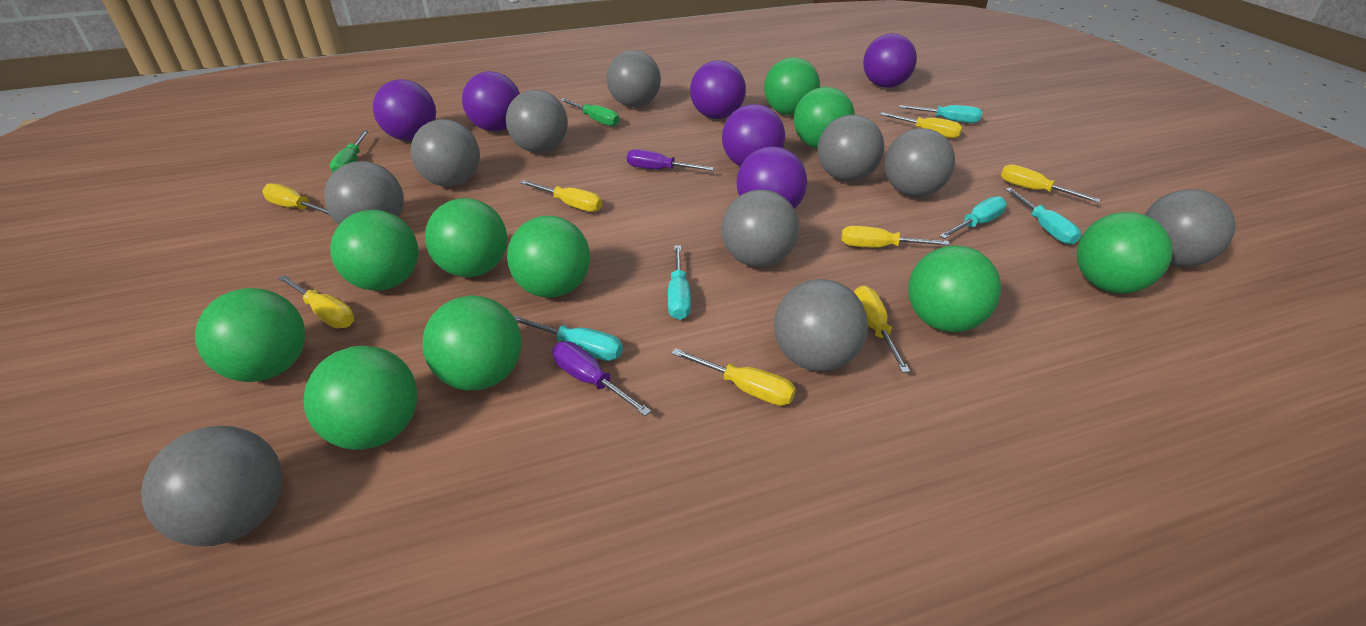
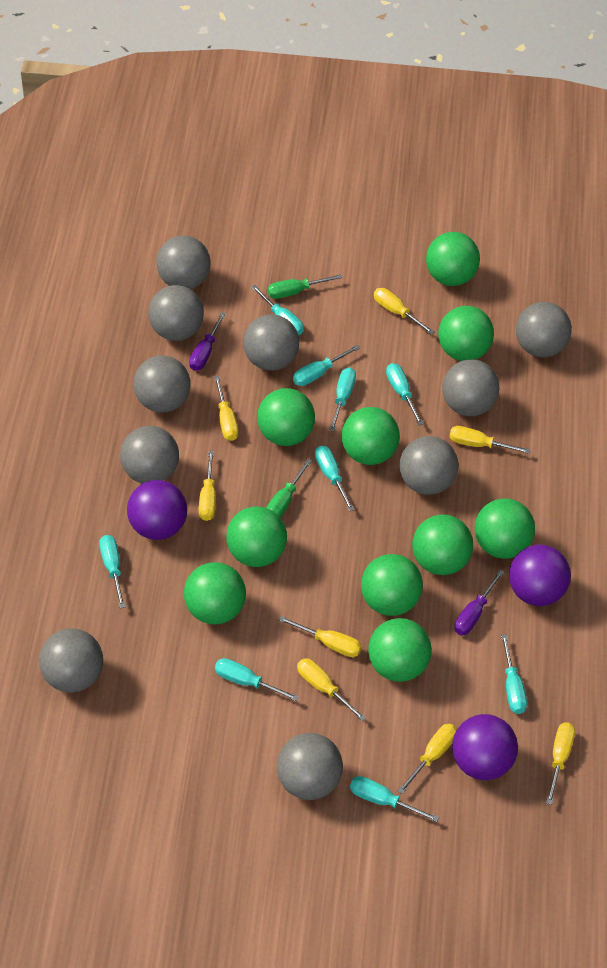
purple ball: [373,79,436,141] [462,71,520,132] [690,60,746,119] [722,104,785,166] [737,146,807,209] [863,33,917,88] = 6 -> [127,480,187,540] [452,714,518,780] [509,545,571,606] = 3
turquoise screwdriver: [514,315,623,361] [668,245,691,320] [899,105,982,123] [939,196,1007,239] [1005,188,1081,245] = 5 -> [99,535,125,608] [215,658,299,701] [251,285,304,335] [293,345,360,386] [315,446,355,511] [329,368,356,431] [350,776,439,822] [386,363,424,426] [501,634,527,714] = 9

